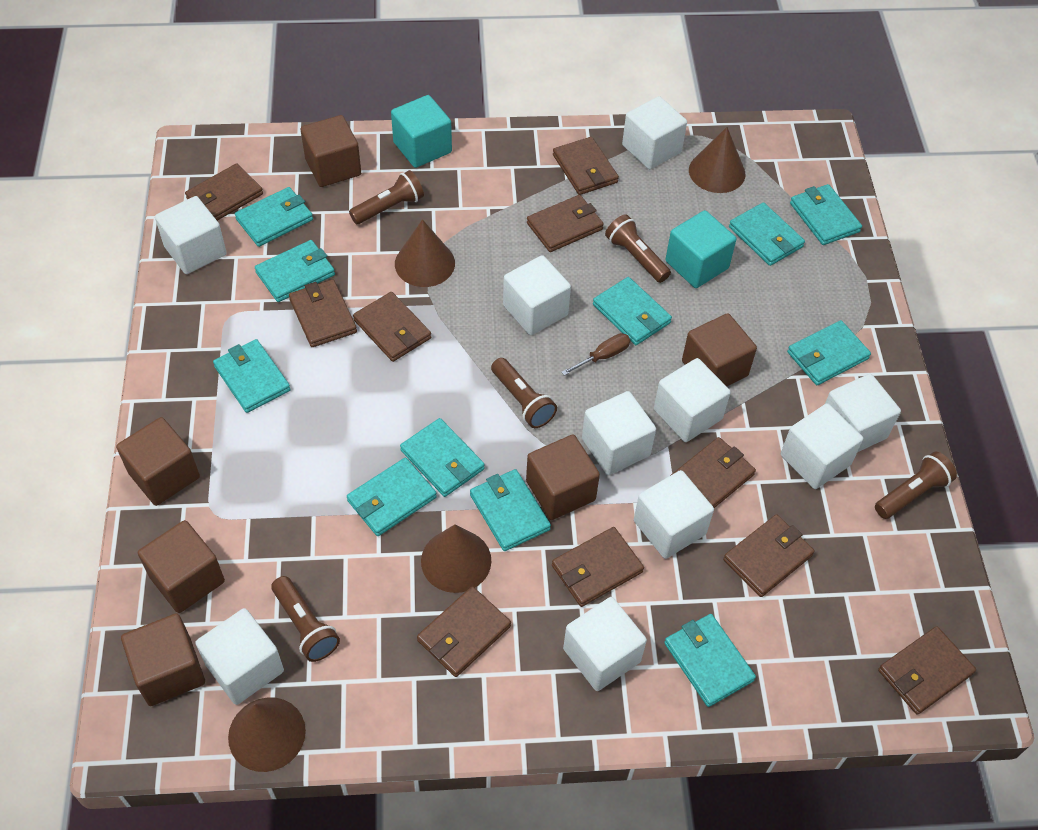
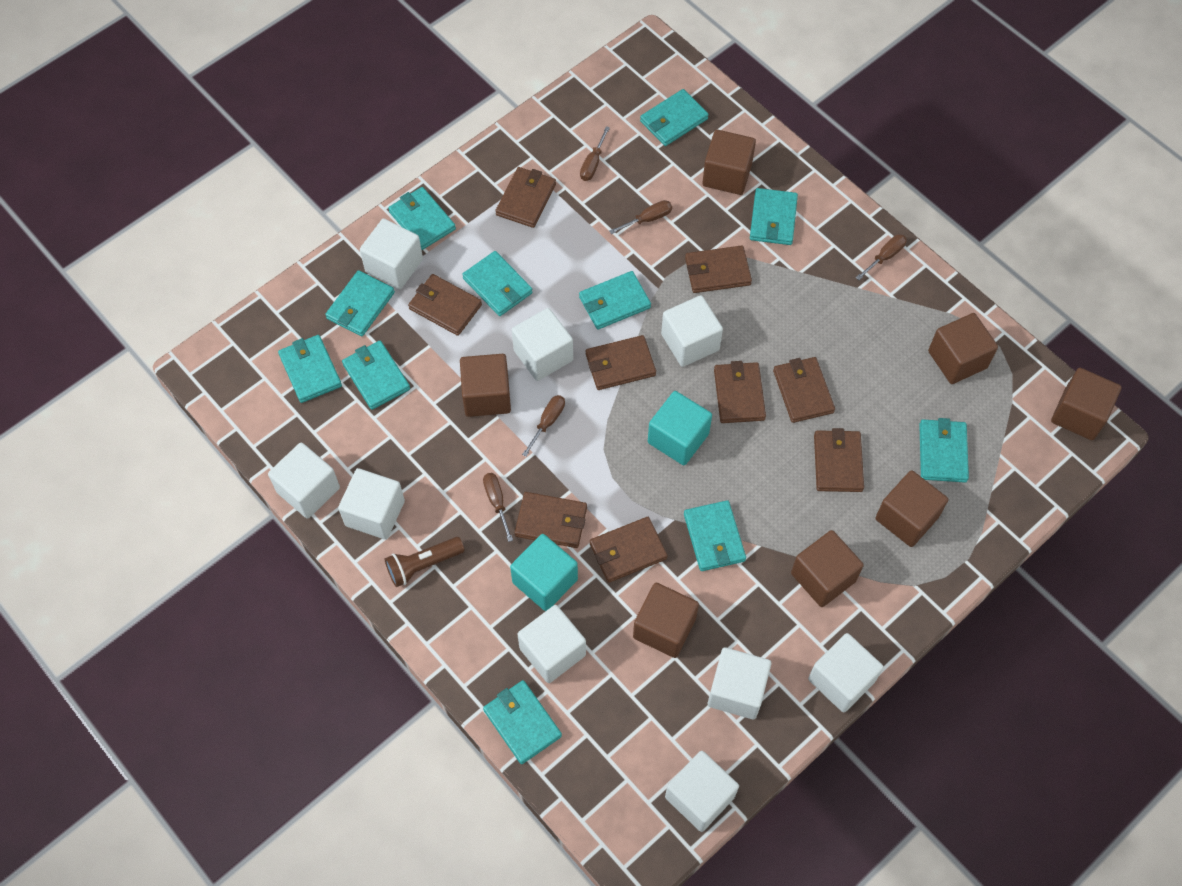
brown cone: [228,697,306,772] [395,219,455,287] [421,525,491,593] [689,127,745,193] = 4 -> none = 0
brown cube: [116,417,200,506] [121,613,205,706] [138,520,225,613] [301,115,361,187] [526,435,600,520] [682,313,757,386] = 6 -> [460,354,511,417] [633,583,699,658] [702,130,756,195] [791,530,864,607] [875,470,948,547] [928,313,998,384] [1051,368,1122,440] = 7
brown flashlight: [271,576,340,662] [349,170,424,224] [491,358,557,428] [605,214,671,283] [875,452,957,519] = 5 -> [385,537,465,587] = 1
brown screwdriver: [561,333,631,376] = 1 -> [483,473,513,542] [522,395,565,457] [580,126,610,181] [609,200,672,234] [856,234,907,280] = 5
brown wallet: [185,163,263,221] [289,279,357,347] [353,292,431,362] [417,586,511,677] [527,195,604,252] [552,527,644,607] [553,137,619,195] [670,437,756,508] [723,514,815,597] [878,626,976,715] = 10 -> [408,274,482,336] [496,167,556,228] [515,492,587,548] [586,335,656,390] [590,517,668,583] [685,245,752,293] [714,361,766,423] [773,357,835,423] [814,428,864,492] = 9
white cube: [155,196,227,274] [195,608,284,705] [503,255,571,335] [563,597,647,691] [582,391,656,475] [622,96,687,169] [634,470,714,559] [654,358,731,442] [781,403,863,489] [825,374,901,452] = 10 -> [268,442,340,519] [338,468,405,540] [360,218,423,289] [512,308,573,381] [517,605,586,683] [661,295,723,367] [665,751,739,832] [708,647,771,719] [808,633,884,713] = 9

